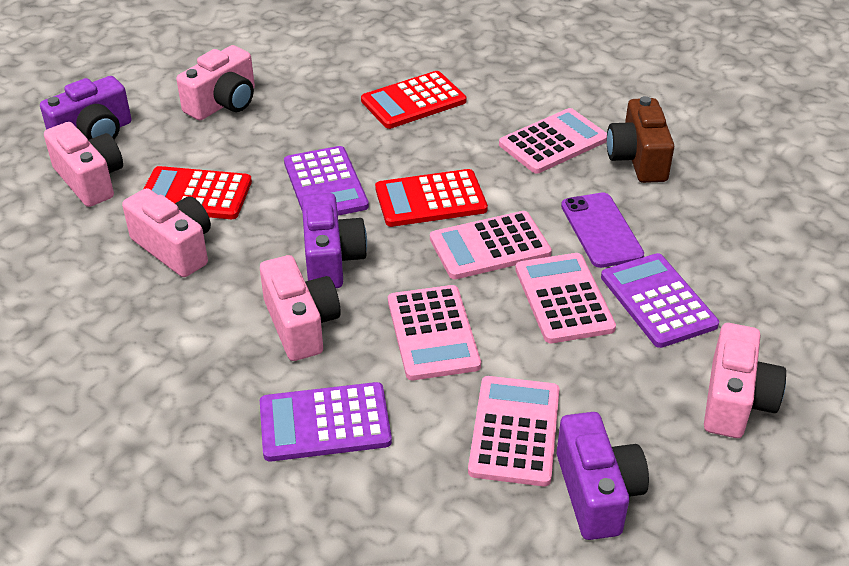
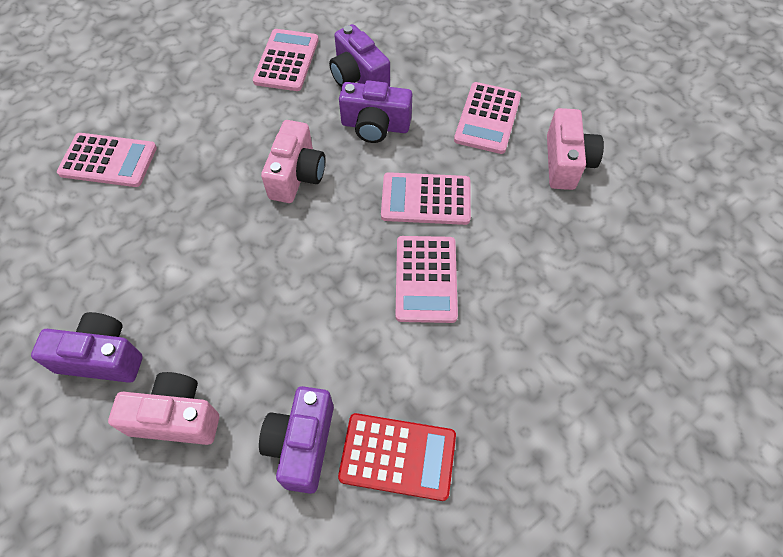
brown camera: [607,96,674,183] = 1 -> none = 0
pink camera: [44,122,123,207] [122,188,211,277] [176,45,255,120] [260,255,341,361] [704,323,786,438] = 5 -> [108,372,219,445] [261,120,325,203] [547,108,604,190] = 3
purple calculator: [260,382,392,462] [284,146,369,216] [601,253,719,348] = 3 -> none = 0
purple camera: [40,76,132,140] [302,193,367,288] [557,412,649,540] = 3 -> [31,312,143,383] [259,386,334,494] [329,24,390,87] [339,80,412,143] = 4
purple phone: [561,193,644,268] = 1 -> none = 0
red calculator: [144,166,252,219] [361,71,466,129] [375,169,488,227] = 3 -> [338,413,456,501] = 1

